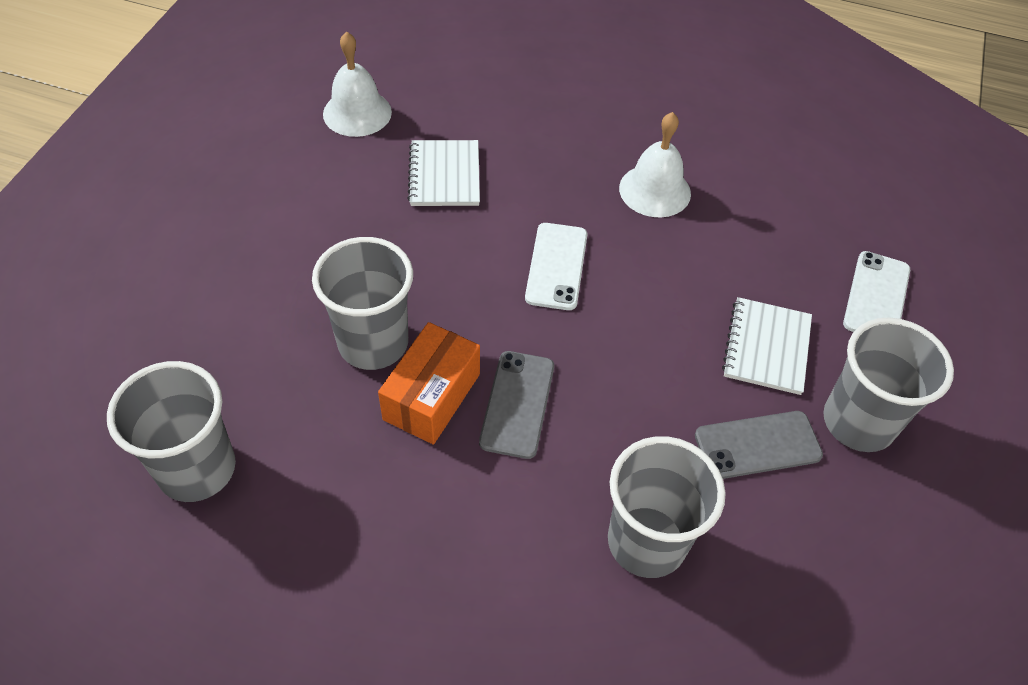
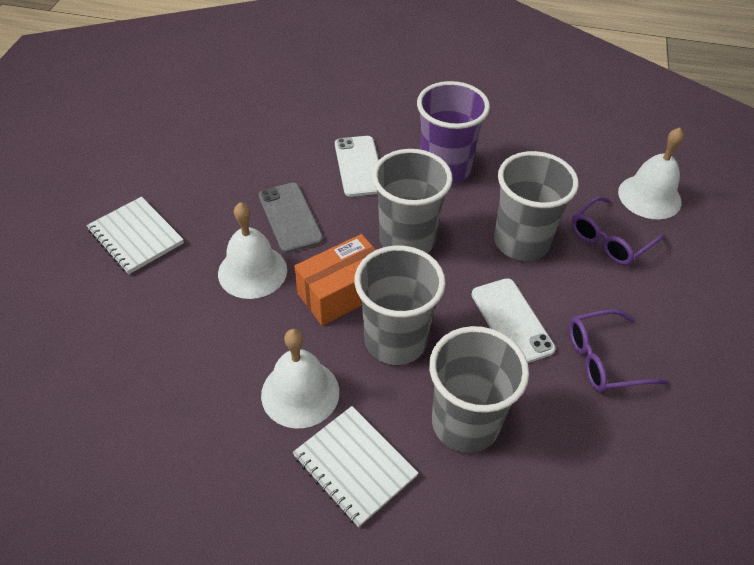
grey phone: [479,351,554,459] [695,411,823,479] = 2 -> [259,183,323,253] = 1
purple cup: none = 0 -> [417,81,490,184] = 1
purple glasses: none = 0 -> [569,309,669,392] [571,196,665,265] = 2
white bell: [323,32,392,137] [619,112,691,218] = 2 -> [218,202,287,299] [261,329,339,428] [618,128,684,219] = 3

